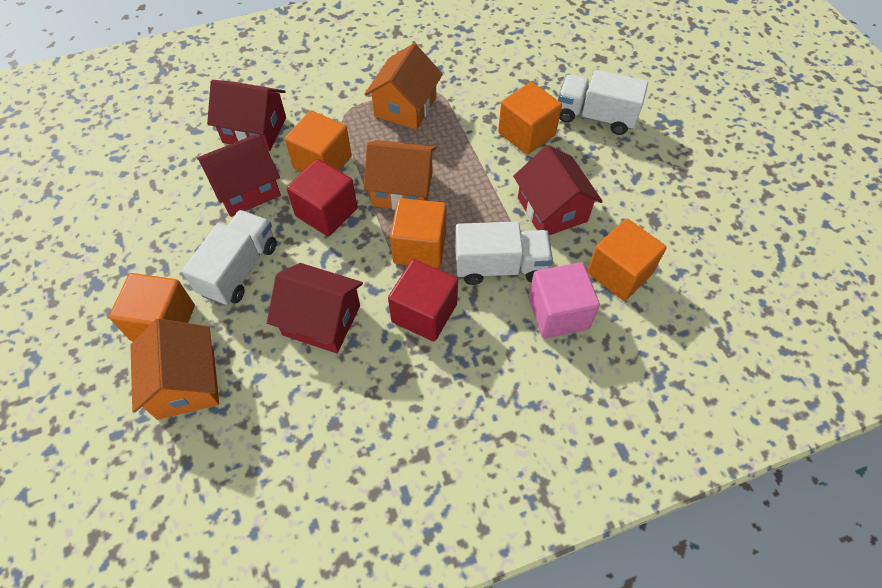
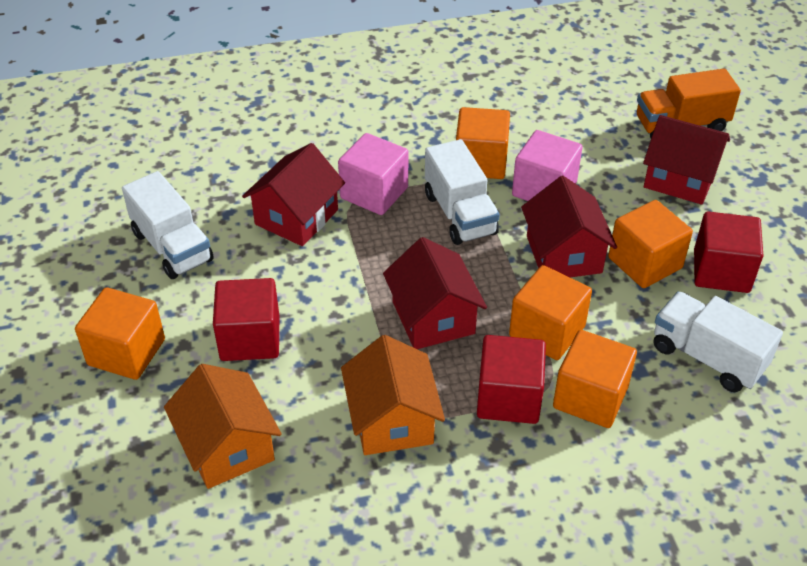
orange house: [130,319,219,420] [363,140,437,210] [365,43,443,130] = 3 -> [164,364,282,489] [341,335,445,455] = 2
orange truck: none = 0 -> [637,69,741,138] = 1
pink cube: [528,262,600,338] = 1 -> [338,133,408,215] [512,130,582,201] = 2
red cube: [286,159,357,236] [388,259,458,341] = 2 -> [213,278,279,361] [477,335,546,424] [694,212,763,293] = 3

